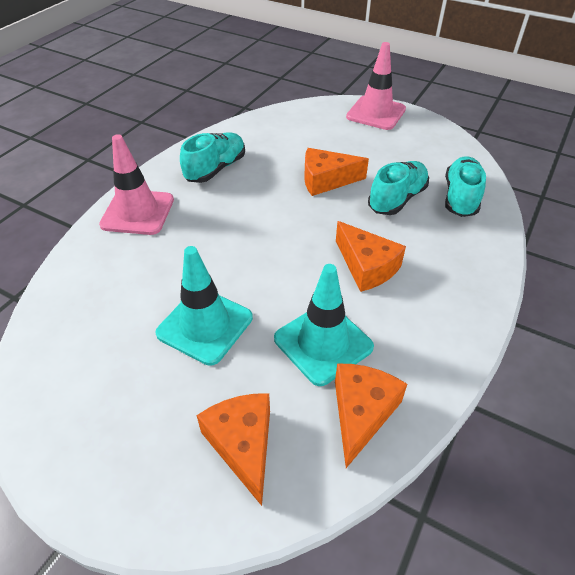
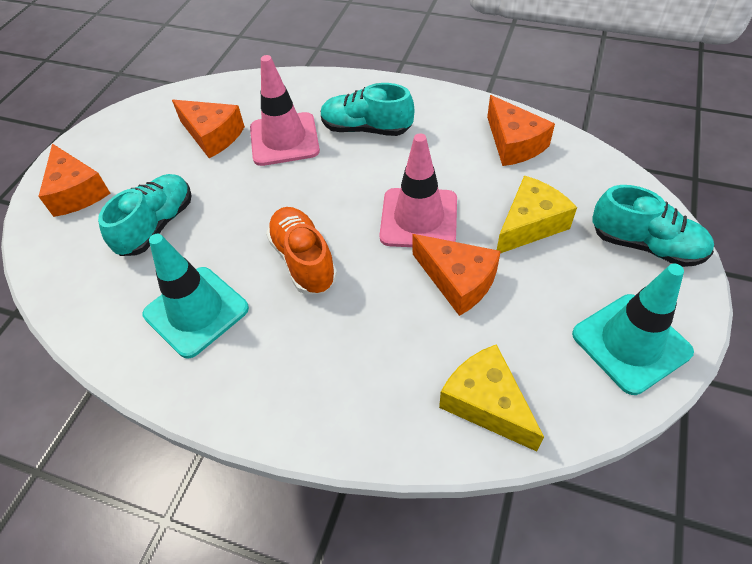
orange shoe: none = 0 -> [266,207,337,294] = 1
yellow cheese: none = 0 -> [439,344,544,451] [497,175,577,253] = 2

